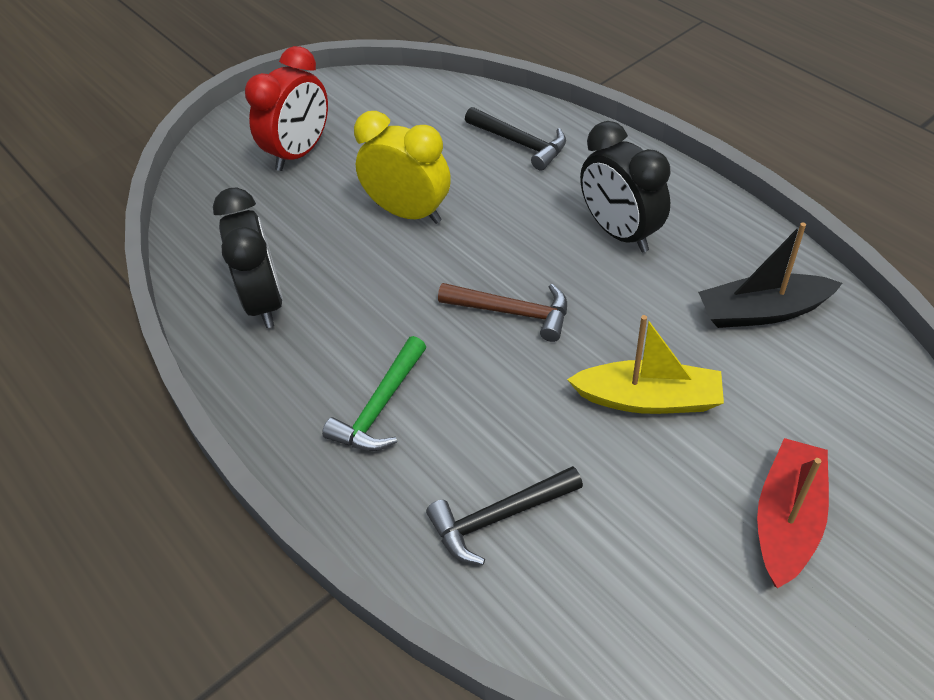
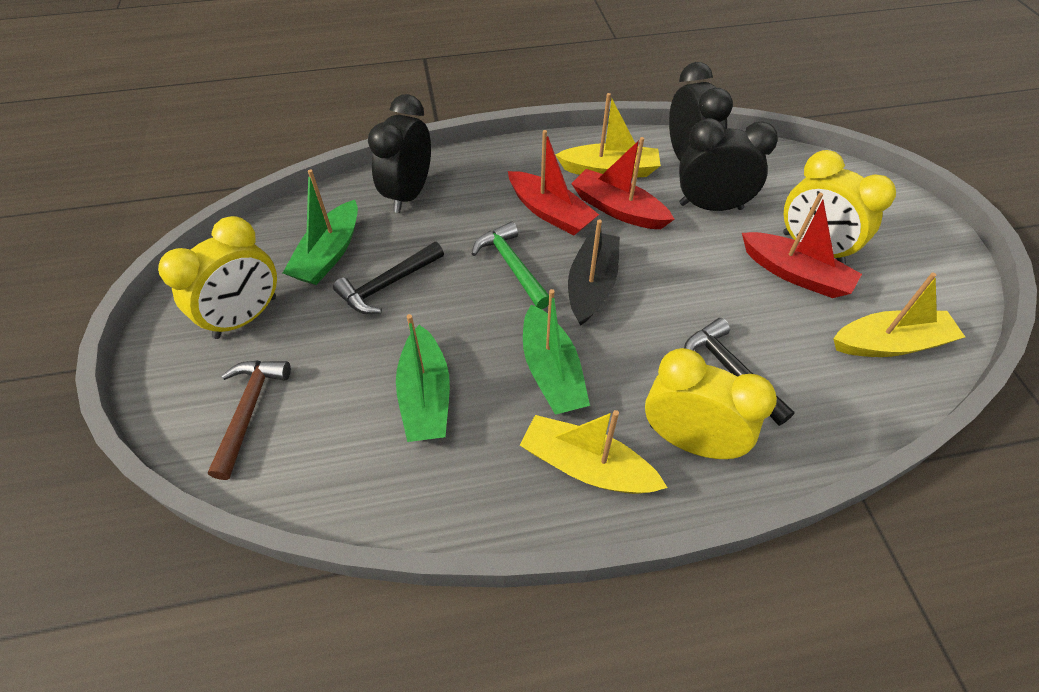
black clock: [213,187,283,328] [580,121,671,252] = 2 -> [368,94,431,213] [669,62,733,161] [679,118,778,211] = 3
green boat: none = 0 -> [283,169,358,285] [396,314,450,442] [523,289,590,415] = 3
red boat: [757,438,829,588] = 1 -> [508,130,599,235] [571,137,674,229] [742,193,862,298] = 3
red clock: [245,46,328,171] = 1 -> none = 0
yellow boat: [567,315,724,414] = 1 -> [520,410,668,494] [555,93,661,178] [833,273,965,357] = 3
yellow clock: [354,111,451,224] = 1 -> [158,216,277,339] [645,348,777,459] [783,150,896,264] = 3

